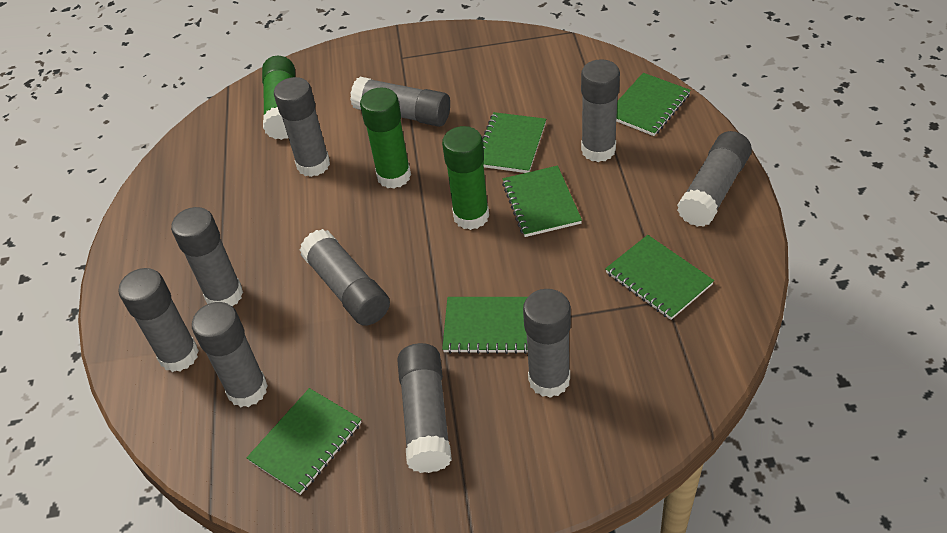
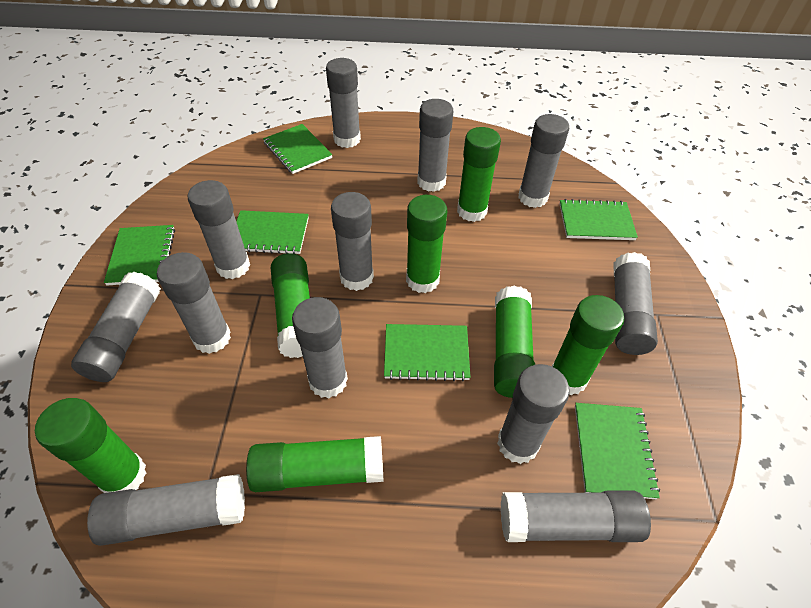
green glue stick: [262,56,295,140] [360,88,411,189] [442,126,489,230] = 3 -> [35,398,146,493] [246,436,384,492] [271,253,310,358] [406,195,447,293] [457,127,501,222] [494,286,535,398] [552,295,624,395] = 7
grey glue stick: [118,268,199,372] [171,207,243,306] [192,302,268,407] [274,77,330,177] [300,229,390,326] [350,77,450,127] [397,343,452,473] [523,289,571,398] [581,59,620,162] [677,131,752,227] = 10 -> [71,272,161,382] [87,474,245,546] [157,252,231,354] [188,180,250,279] [292,297,348,398] [326,58,361,148] [331,192,374,291] [417,99,453,192] [497,364,570,464] [501,490,651,542] [518,114,569,208] [613,252,658,355] = 12

